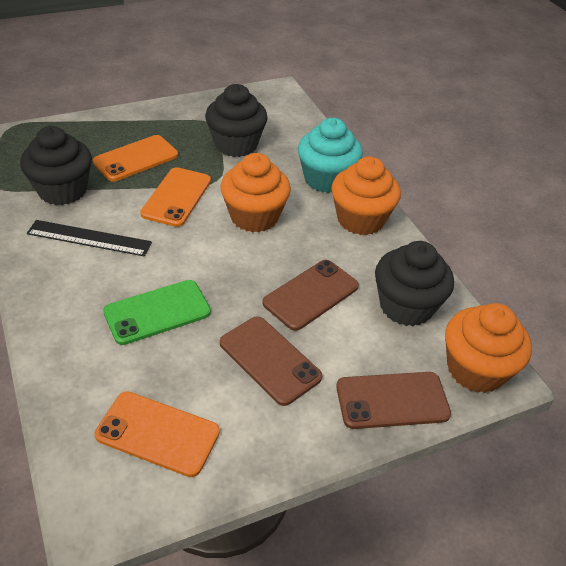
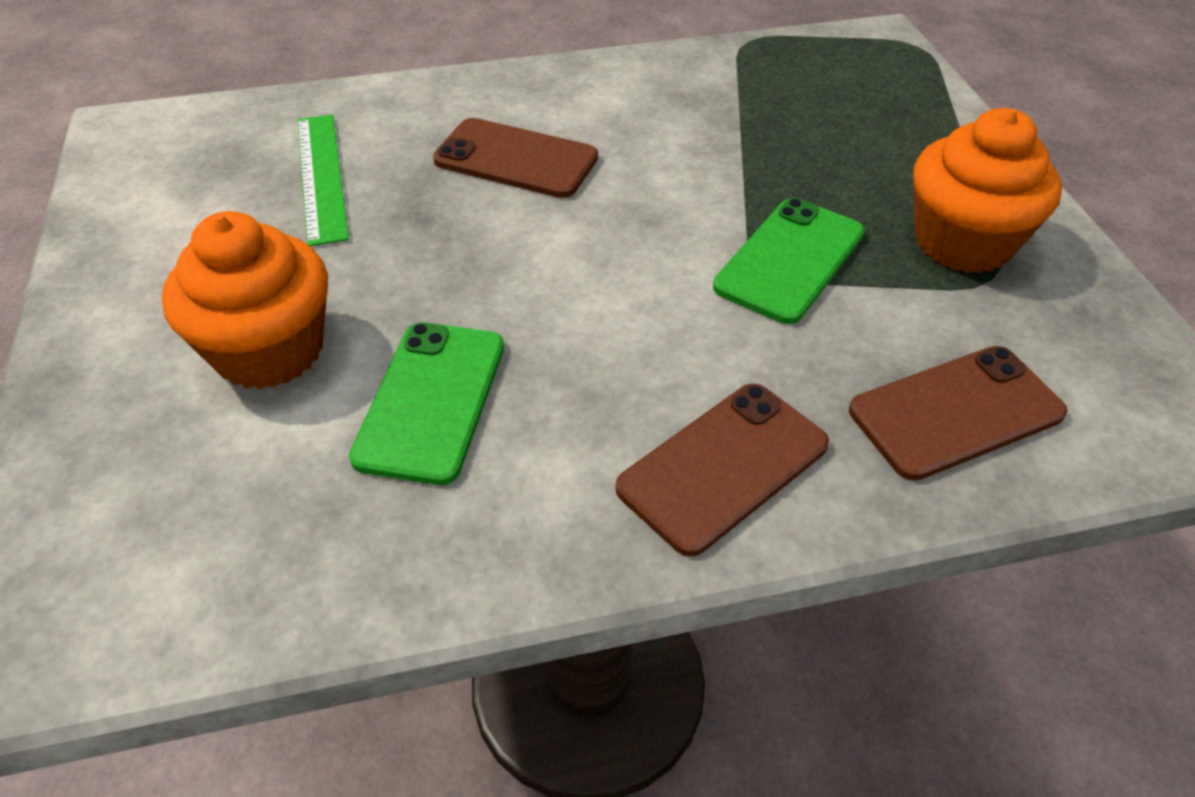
black cupcake: [20,126,92,205] [205,84,268,157] [375,241,454,326] = 3 -> none = 0
black ruler: [27,220,152,256] = 1 -> none = 0
green phone: [103,280,211,345] = 1 -> [349,322,504,485] [713,198,865,324] = 2
green ruler: none = 0 -> [297,115,349,246] = 1
orange cupcake: [220,153,291,233] [331,157,401,235] [445,303,532,393] = 3 -> [162,211,328,390] [913,108,1062,273] = 2
orange phone: [93,135,178,182] [95,391,220,477] [140,167,211,227] = 3 -> none = 0
turquoise cupcake: [298,118,363,193] = 1 -> none = 0

